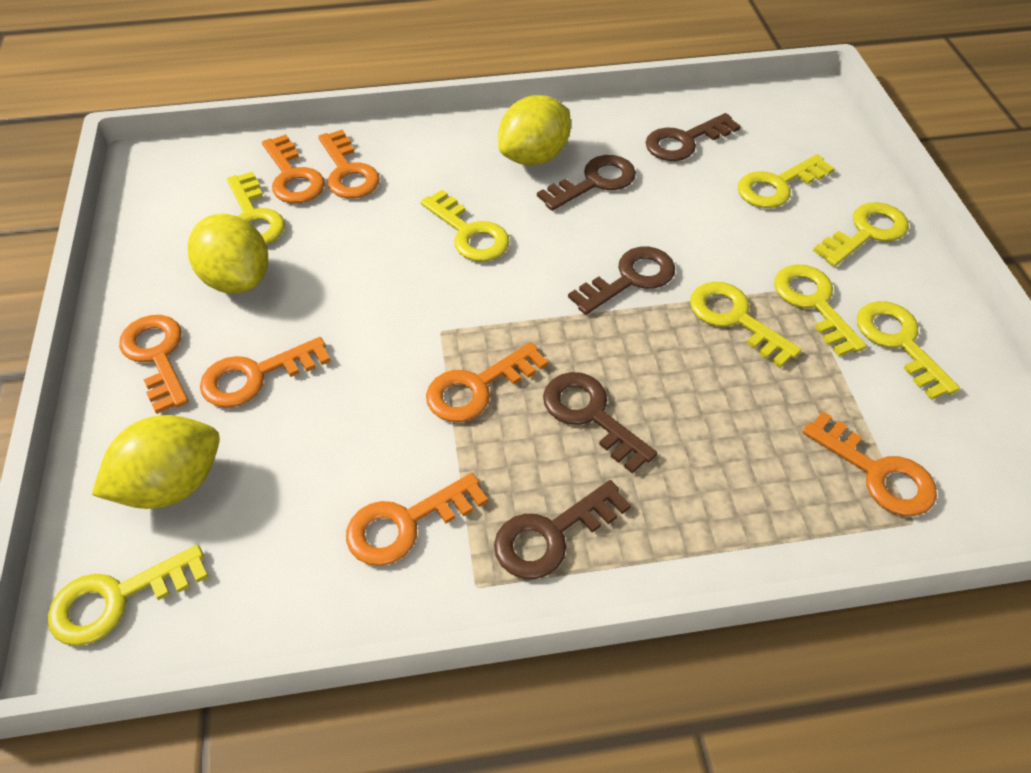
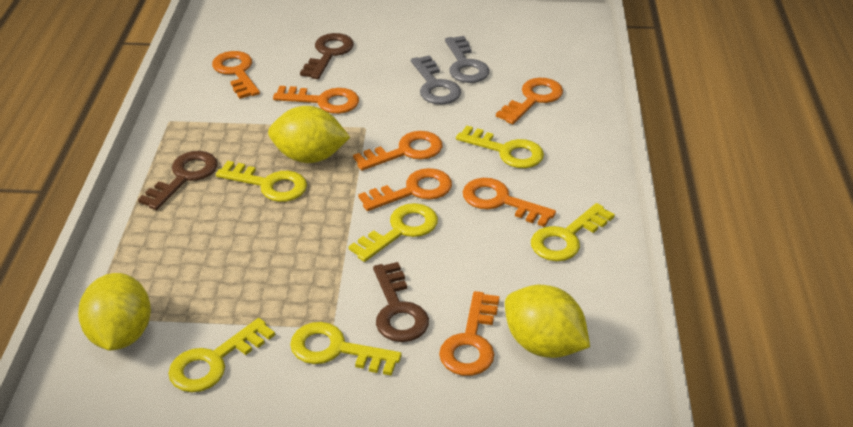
brown key: [494,480,631,579] [537,155,636,211] [543,372,657,474] [568,247,675,315] [645,113,741,161] = 5 -> [138,151,218,210] [300,33,354,79] [373,262,429,342] = 3
grey key: none = 0 -> [411,55,461,105] [445,36,489,83] = 2
yellow key: [48,545,209,646] [227,171,285,245] [421,190,510,262] [690,282,801,368] [738,154,835,208] [774,264,867,357] [813,202,909,267] [857,301,960,400] = 8 -> [168,318,275,392] [216,161,307,202] [290,322,402,376] [348,203,438,262] [456,126,544,168] [531,203,615,261] = 6

